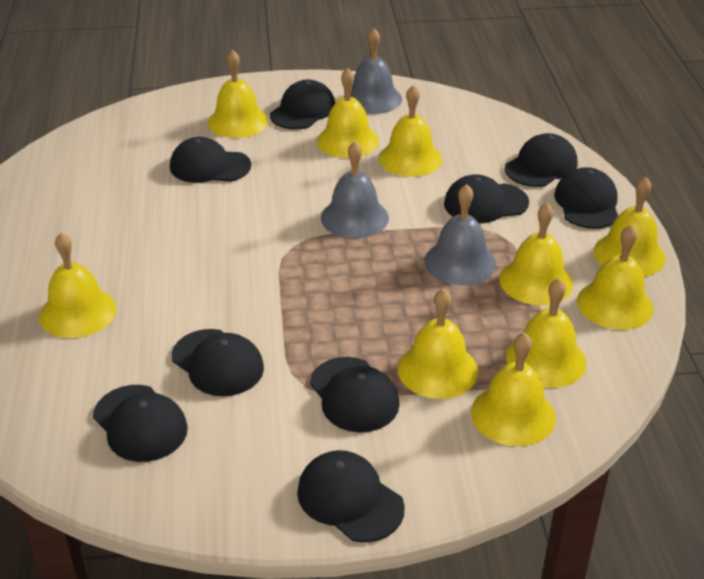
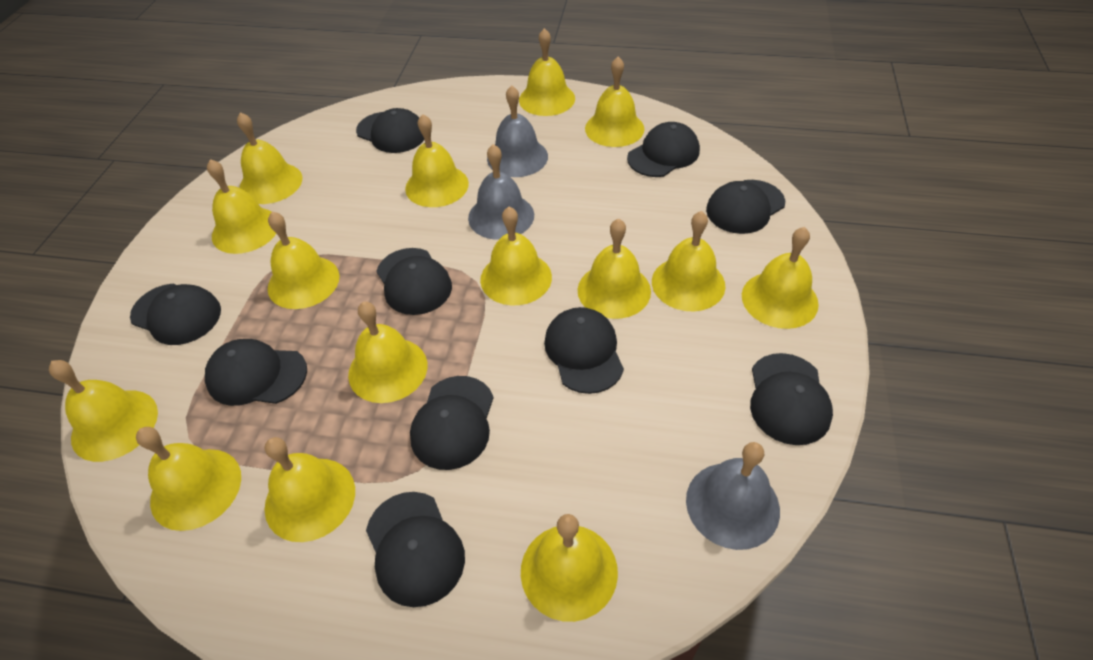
black cap: [93,385,188,462] [170,137,251,183] [172,329,264,396] [270,79,335,130] [297,450,405,543] [310,357,400,432] [444,174,529,223] [504,133,577,187] [554,167,618,229] = 9 -> [130,284,221,345] [205,339,307,406] [356,108,424,153] [366,492,465,607] [376,248,452,315] [410,376,494,470] [544,307,624,394] [627,122,700,177] [706,180,785,234] [750,353,833,445] = 10
yellow bell: [39,233,116,338] [208,50,268,138] [317,68,379,158] [379,85,442,177] [398,288,478,399] [471,332,556,446] [499,203,573,305] [506,278,587,388] [577,225,653,330] [594,177,666,277] = 10 -> [49,360,158,462] [136,427,241,531] [207,159,276,254] [237,112,302,204] [264,437,355,542] [268,212,340,309] [348,302,427,403] [405,114,469,207] [480,207,552,305] [519,28,575,116] [521,514,618,622] [578,218,651,319] [585,57,645,147] [652,211,725,312] [742,227,819,329] = 15

